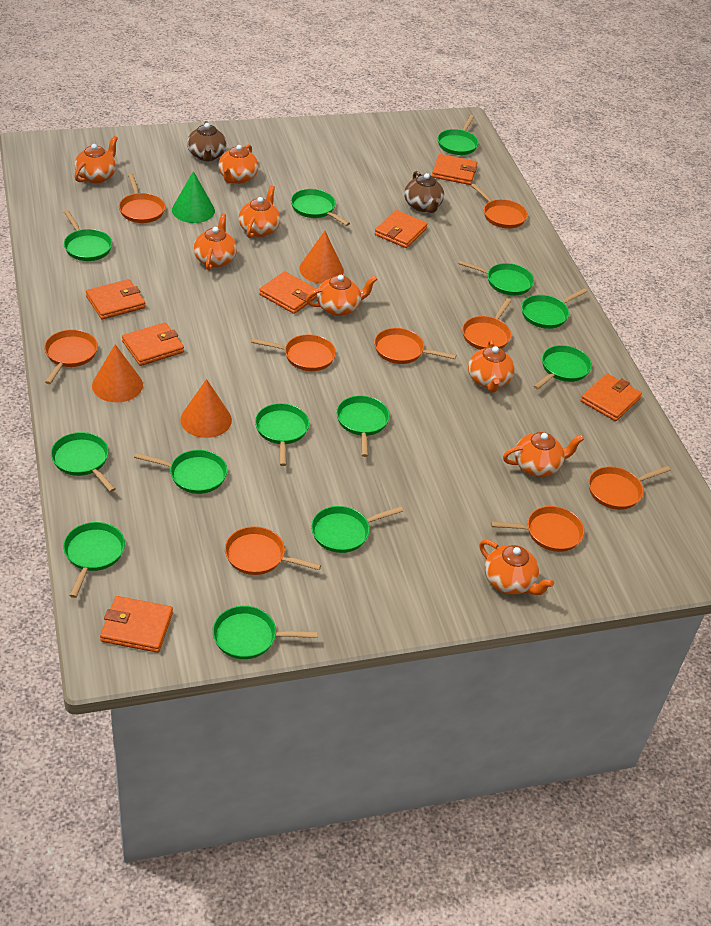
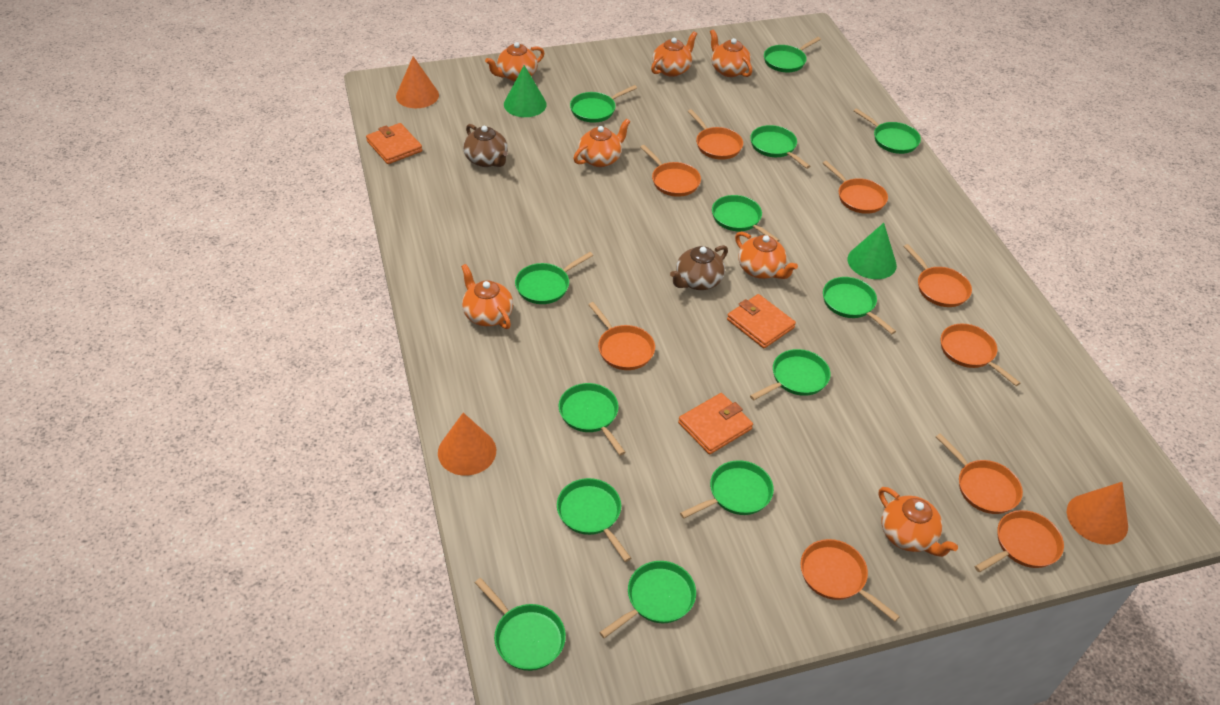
green cone: [172,171,215,223] = 1 -> [504,65,547,117] [848,223,897,279] = 2
orange teapot: [74,136,118,183] [193,213,237,270] [218,144,259,184] [239,186,281,238] [306,275,377,316] [468,339,515,393] [479,540,554,595] [503,432,584,477] = 8 -> [461,264,513,329] [485,42,544,81] [573,119,630,167] [651,31,697,77] [710,29,752,77] [735,232,798,279] [879,487,958,557] = 7
orange wallet: [86,279,145,320] [100,596,173,653] [122,322,184,366] [259,271,317,314] [375,210,428,248] [432,154,477,185] [581,373,642,421] = 7 -> [366,123,422,164] [678,393,753,454] [727,294,796,348] = 3

